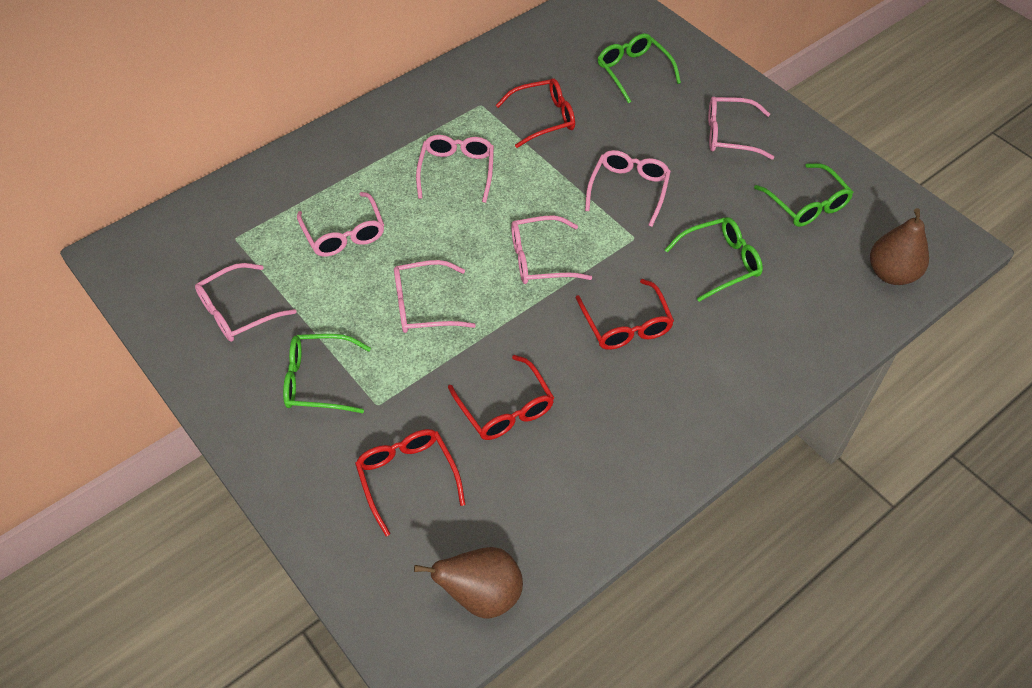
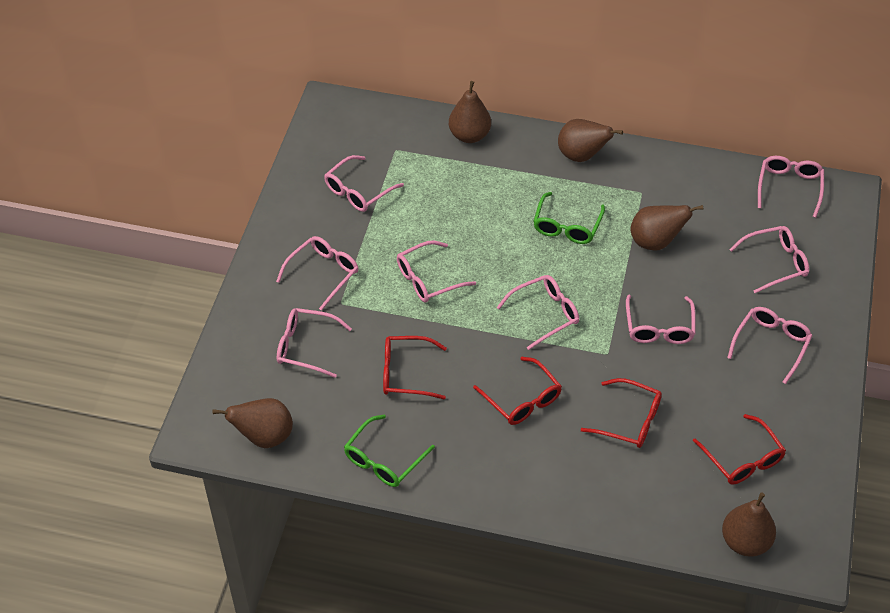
brown pear: [414,547,523,619] [870,208,929,285] = 2 -> [213,398,293,448] [449,81,491,143] [558,119,623,162] [630,205,704,251] [722,493,776,557] = 5
green glasses: [283,334,371,413] [597,33,681,104] [665,217,763,302] [754,163,854,227] = 4 -> [344,415,435,487] [533,192,605,244] = 2
pink glasses: [195,263,297,342] [297,192,384,256] [394,260,476,333] [416,135,494,203] [511,216,592,284] [585,150,671,227] [708,97,774,160] = 7 -> [276,236,358,311] [277,308,352,378] [324,155,404,212] [397,241,476,303] [497,275,579,350] [626,295,696,344] [727,307,813,384] [729,226,809,293] [758,156,824,218] = 9

